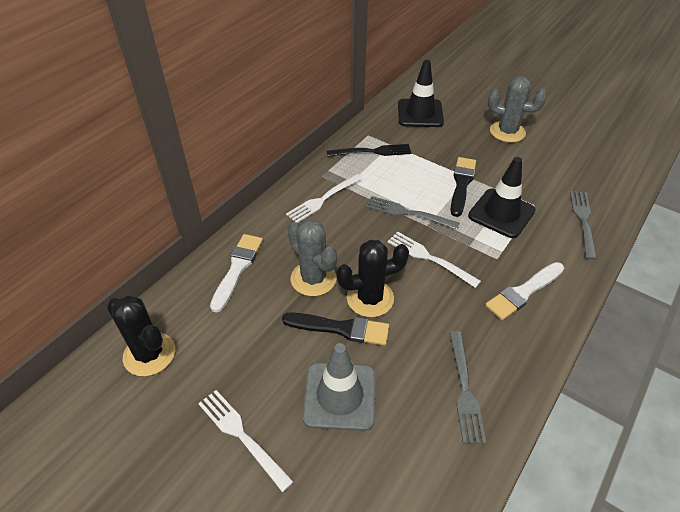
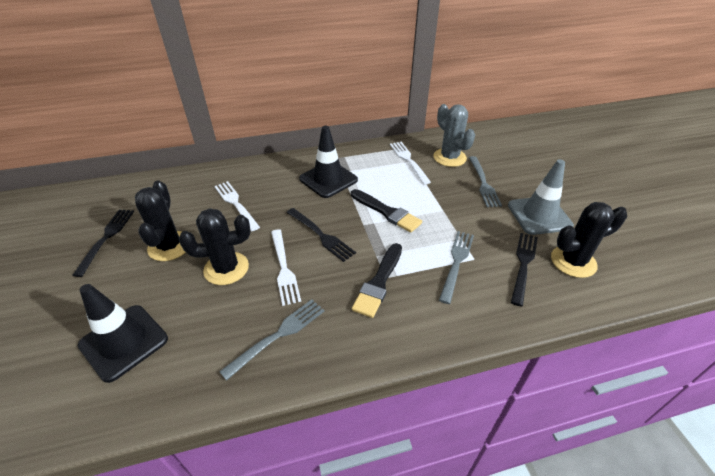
black cactus: [107,296,175,376] [336,240,409,317] = 2 -> [135,181,186,261] [179,208,250,285] [551,202,627,278] = 3
black fork: [327,144,411,157] = 1 -> [72,209,134,277] [286,208,356,262] [511,233,538,307] = 3
grey cactus: [288,220,337,296] [488,77,547,143] = 2 -> [433,104,475,167] = 1
white brush: [210,234,263,313] [485,262,564,320] = 2 -> none = 0

